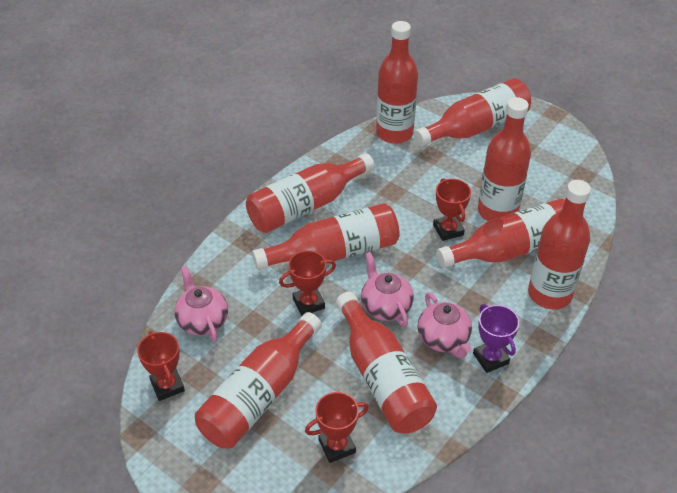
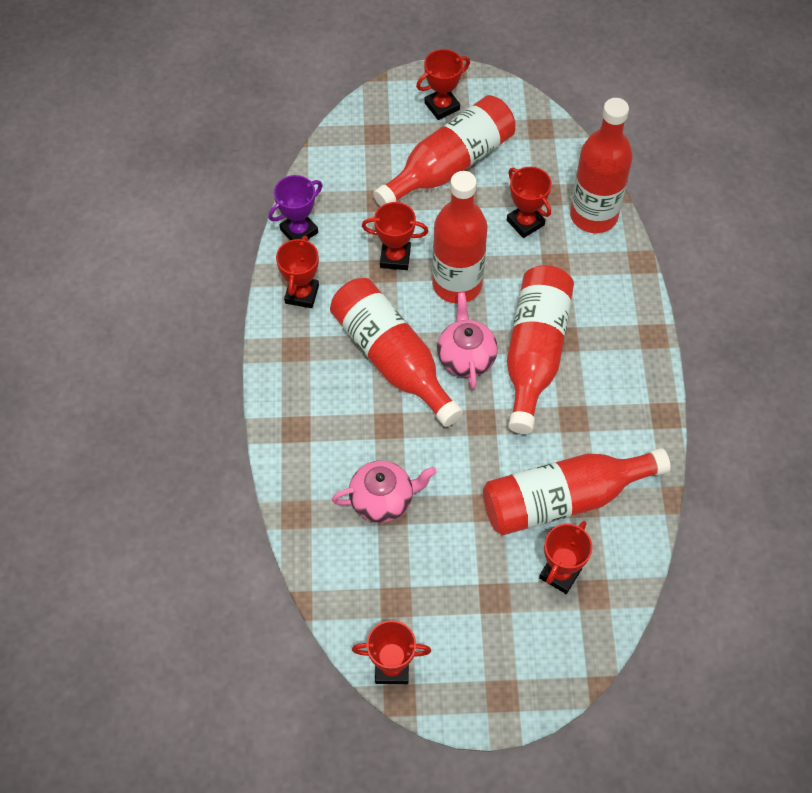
pink teapot: [174,266,228,342] [361,252,414,327] [418,292,472,358] = 3 -> [332,460,436,523] [437,292,498,389] = 2
red bottle: [195,312,322,448] [246,153,374,233] [252,203,400,270] [336,292,437,434] [376,21,418,144] [414,78,531,147] [436,199,565,268] [478,97,531,221] [528,180,591,309] = 9 -> [330,278,463,427] [373,95,515,207] [432,171,487,303] [483,448,671,535] [507,265,574,434] [570,98,633,233] = 6
red trophy: [137,331,185,401] [279,250,336,316] [305,392,369,463] [433,178,471,241] = 4 -> [276,236,319,308] [352,620,431,684] [362,202,428,270] [416,49,470,120] [507,167,552,238] [539,521,592,594] = 6

